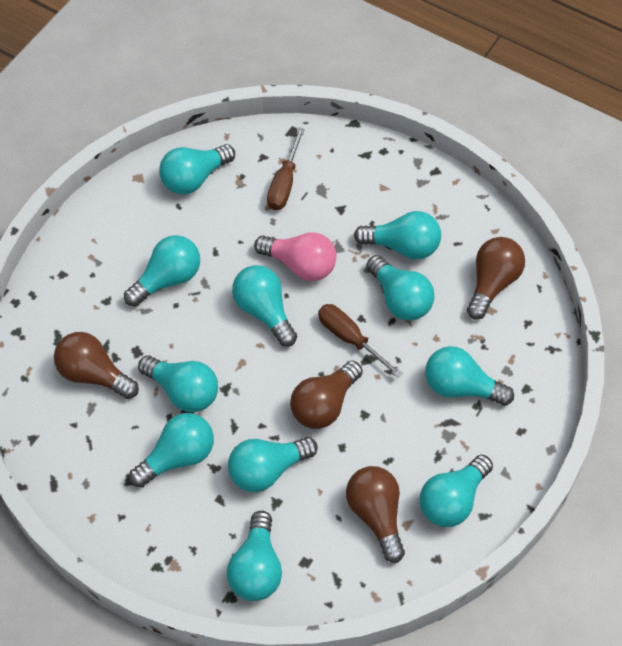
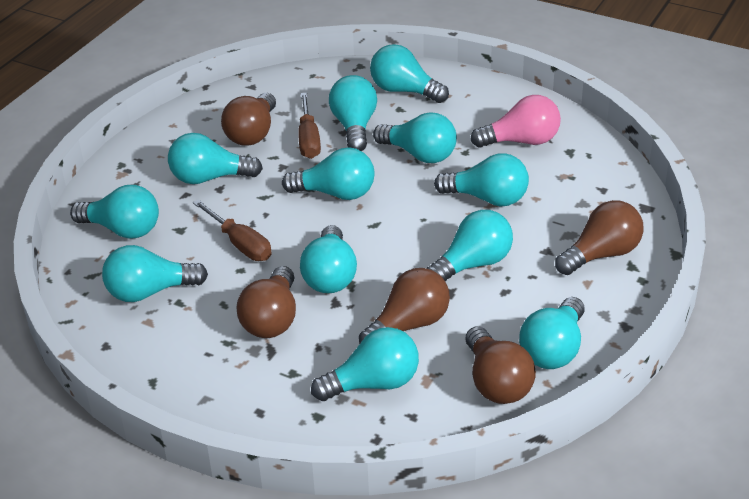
brown light bulb: [54,332,139,399] [290,361,363,429] [346,466,405,563] [467,237,525,320] = 4 -> [221,93,276,146] [237,266,296,338] [359,268,450,344] [465,326,536,404] [555,200,644,275] = 5
turquoise light bulb: [124,235,200,307] [129,413,214,487] [138,355,218,412] [159,144,235,194] [227,511,282,601] [228,437,318,492] [232,265,297,347] [354,211,441,259] [366,255,434,320] [420,455,493,527] [425,346,514,406] = 11 -> [70,185,159,239] [102,245,208,302] [168,133,263,184] [282,147,375,200] [300,225,357,293] [311,327,419,401] [329,75,377,151] [370,44,449,103] [373,112,457,163] [426,210,513,282] [434,153,529,206] [519,297,584,369] = 12

